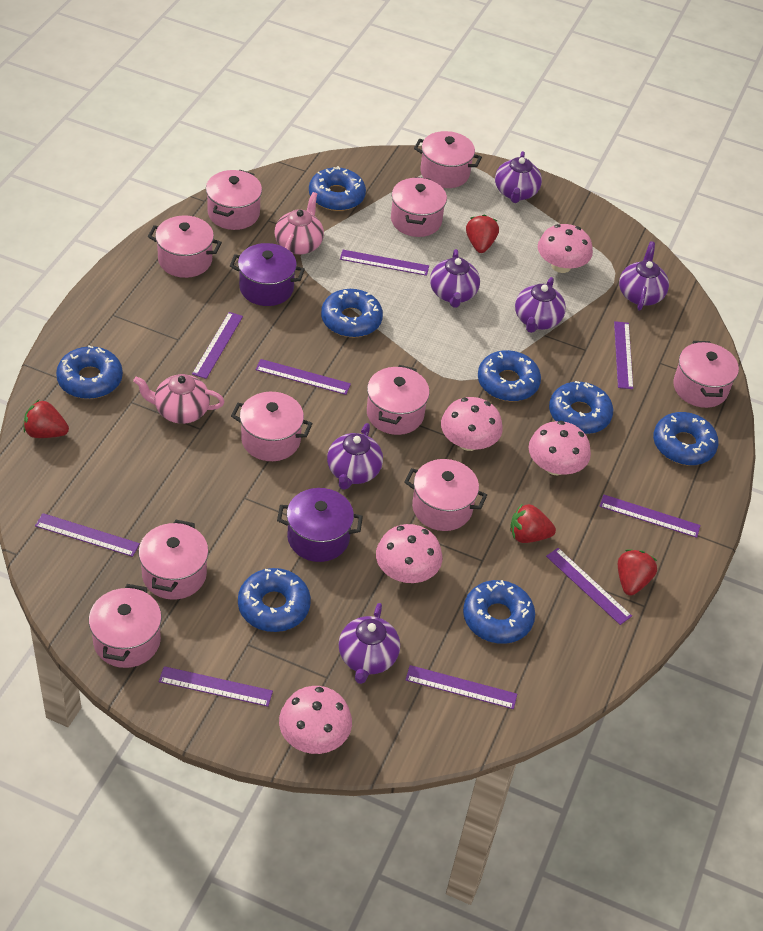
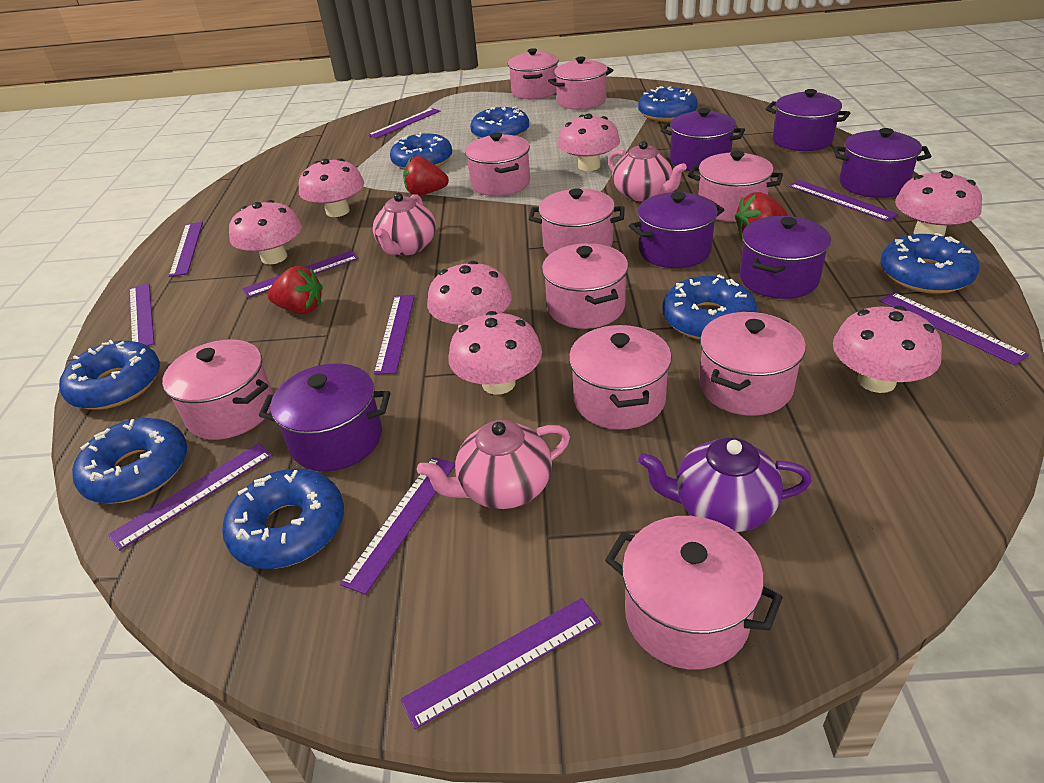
pink mushroom: [279,686,352,754] [376,524,442,583] [441,397,503,451] [529,421,591,475] [538,224,593,273] = 5 -> [229,200,302,264] [299,158,364,217] [427,261,512,329] [448,311,542,395] [558,114,620,171] [833,306,942,393] [895,170,982,236] = 7
pink teapot: [133,374,225,424] [274,192,324,255] = 2 -> [373,193,436,255] [417,420,570,509] [608,141,687,201] = 3
purple pot: [230,243,305,306] [277,488,363,562] = 2 -> [259,363,390,472] [629,192,724,268] [661,108,745,172] [740,216,831,299] [766,89,850,151] [833,128,931,198] = 6
purple ruler: [35,513,140,557] [159,666,273,707] [192,312,243,379] [255,359,351,395] [340,250,429,276] [405,665,517,709] [546,548,632,625] [599,494,701,538] [614,321,633,389] = 9 -> [108,443,272,551] [130,283,155,346] [169,222,203,277] [242,251,358,298] [340,457,455,595] [368,108,440,138] [374,295,415,375] [401,598,600,729] [789,180,899,222] [880,292,1029,366] = 10
purple teapot: [327,423,383,490] [339,603,400,684] [430,249,480,308] [495,151,542,203] [515,277,566,333] [619,241,669,311] = 6 -> [638,437,812,532] = 1
red strawberry: [23,400,69,438] [466,214,499,253] [510,503,556,543] [618,549,657,596] = 4 -> [268,266,323,314] [403,156,449,196] [734,192,788,235] = 3

